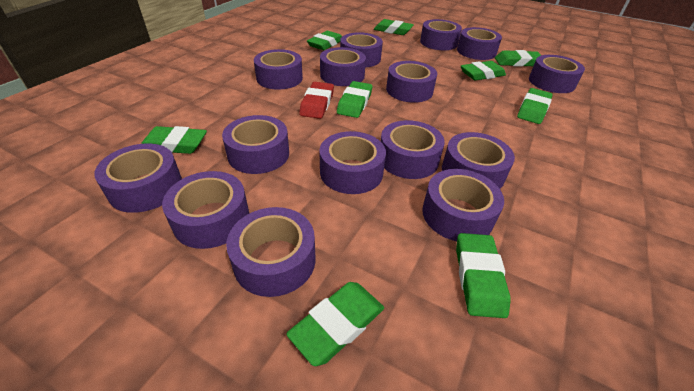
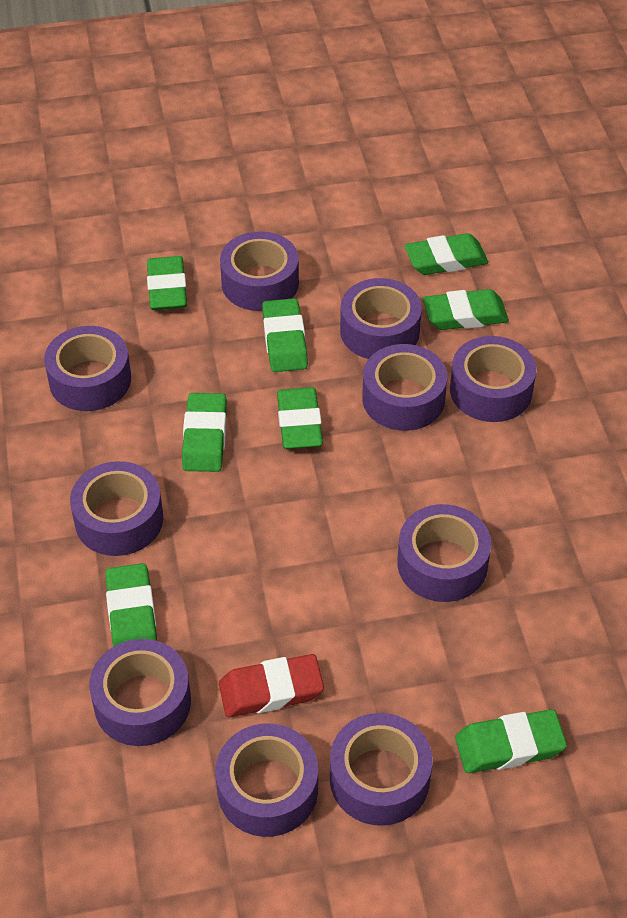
green eraser: [141,126,207,154] [286,282,384,366] [307,31,342,50] [337,81,372,118] [374,19,414,35] [456,233,511,318] [461,61,506,81] [495,50,541,67] [517,88,552,124] = 9 -> [105,563,157,647] [147,256,187,310] [182,393,227,472] [262,298,308,372] [277,387,323,449] [405,233,488,275] [423,289,509,330] [455,709,567,773] = 8
purple tape: [94,144,182,213] [162,171,249,249] [222,115,289,174] [226,207,316,297] [254,49,303,90] [319,131,386,194] [320,47,366,86] [340,32,383,67] [380,120,445,179] [386,61,437,103] [420,19,462,50] [422,169,504,241] [442,132,515,189] [457,27,502,60] [529,55,585,93] = 15 -> [44,326,131,411] [70,461,163,556] [89,639,191,746] [215,723,318,837] [220,231,299,311] [330,713,432,826] [340,278,422,359] [362,344,447,431] [397,504,491,602] [450,336,536,422] = 10

